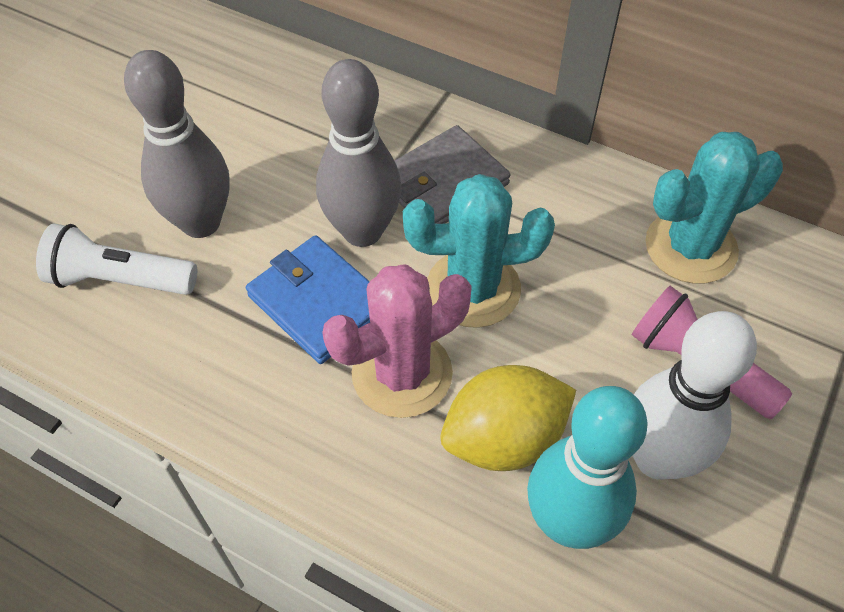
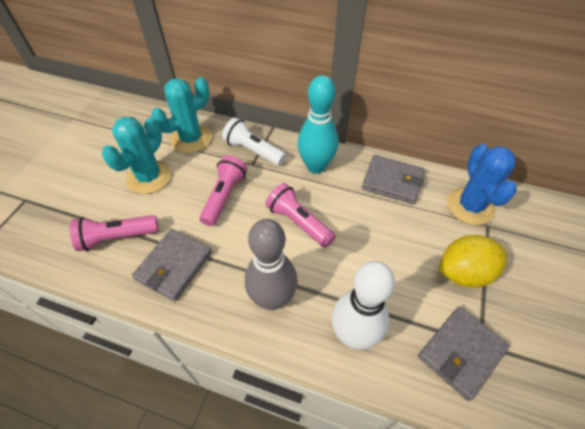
blue cactus: none = 0 -> [447,144,517,225] = 1
blue wallet: [246,235,370,364] = 1 -> none = 0
grey bowling pin: [124,50,230,238] [316,59,402,247] = 2 -> [245,219,298,310] = 1
grey wallet: [395,125,510,224] = 1 -> [132,229,212,301] [362,155,425,204] [418,306,510,401] = 3
pink cactus: [322,264,472,418] = 1 -> none = 0
pink flashlight: [632,286,792,419] = 1 -> [70,215,158,251] [199,156,247,226] [265,183,336,248] = 3

